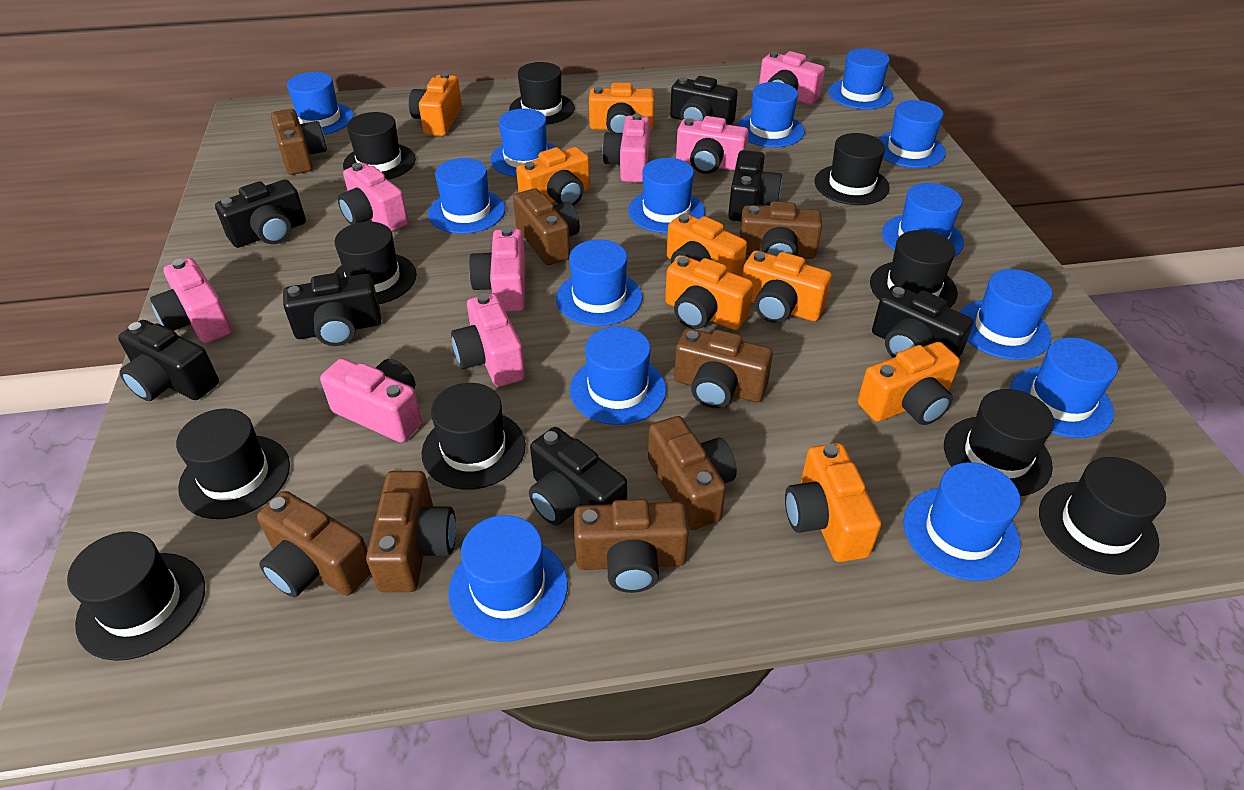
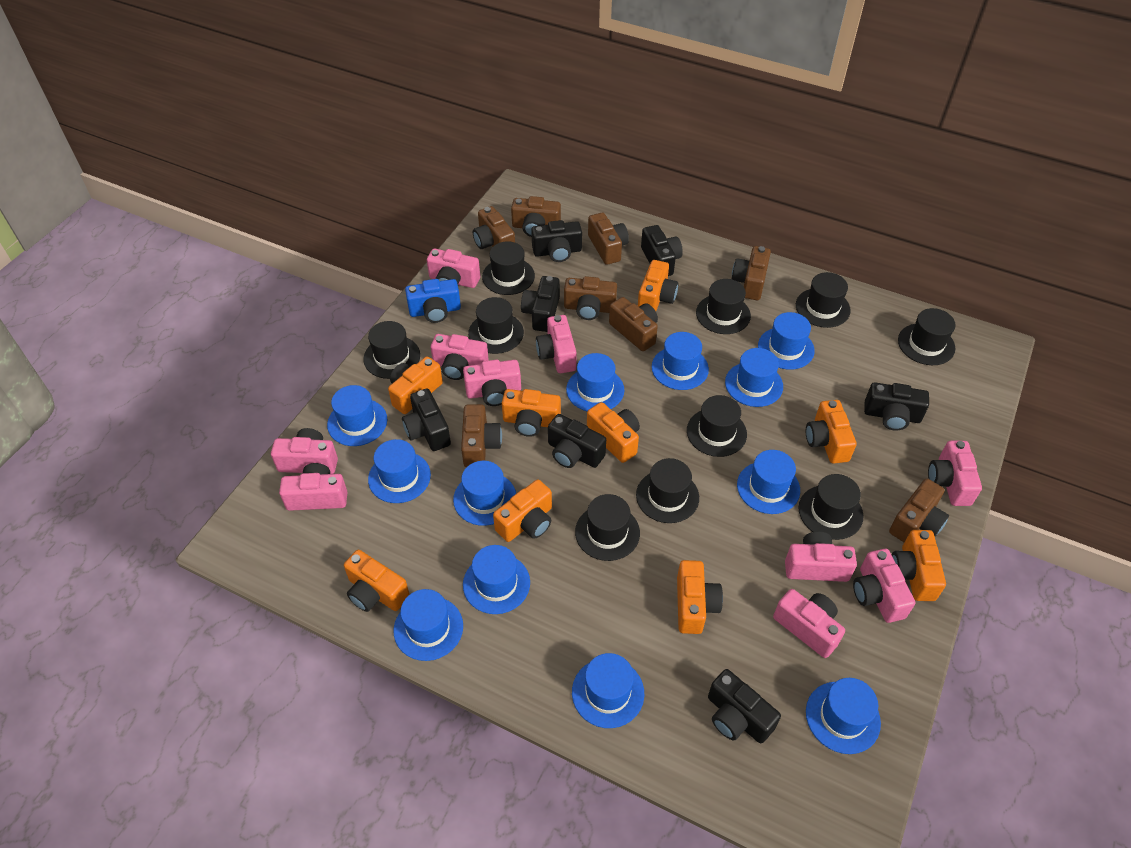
blue camera: none = 0 -> [405,279,461,323] = 1
blue hat: [287,72,354,135] [428,158,505,234] [448,515,568,642] [490,109,555,177] [556,239,643,326] [570,326,666,425] [628,158,705,233] [737,82,805,147] [828,48,893,109] [878,100,946,168] [882,183,964,257] [904,462,1021,581] [960,269,1052,360] [1010,338,1118,438] = 14 -> [327,385,387,446] [368,439,431,503] [394,589,463,661] [453,461,516,526] [463,545,530,614] [566,353,624,411] [572,653,644,728] [652,332,709,390] [725,348,783,407] [737,450,800,514] [758,312,815,370] [806,678,881,754] = 12
orange camera: [409,73,462,136] [516,147,590,206] [589,82,654,133] [665,255,753,330] [667,213,747,276] [743,251,832,323] [785,443,881,562] [858,342,960,425] = 8 -> [344,550,410,612] [388,356,443,414] [493,479,552,542] [502,389,561,437] [587,402,640,463] [638,260,678,311] [677,560,723,634] [806,400,857,464] [892,530,946,601] = 9
pink camera: [150,258,232,343] [320,358,422,443] [338,163,408,232] [451,293,525,387] [469,227,526,312] [602,113,650,183] [676,116,749,174] [759,51,825,105] = 8 -> [271,428,338,474] [279,463,347,511] [427,249,480,288] [431,334,489,380] [463,360,521,406] [536,315,577,373] [773,589,845,658] [785,531,857,582] [853,549,915,623] [928,441,982,506] = 10

